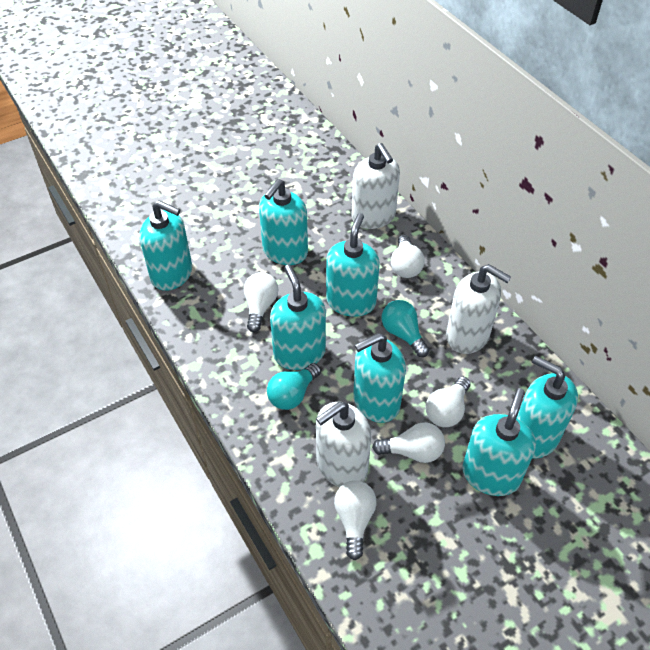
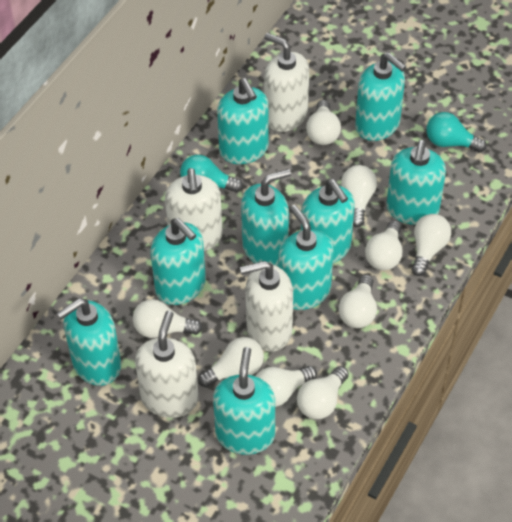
turquoise soap dispenser: [139,200,192,291] [259,179,308,265] [270,265,326,370] [326,213,380,317] [353,333,406,423] [462,388,536,496] [517,356,578,459] = 7 -> [57,298,121,386] [150,218,206,305] [213,347,275,455] [217,78,269,164] [241,169,291,266] [278,205,334,310] [301,179,355,263] [355,52,406,141] [386,140,446,225] = 9
white light bulb: [244,272,278,332] [334,480,377,560] [372,422,445,463] [391,235,425,278] [425,377,471,427] = 5 -> [133,299,202,338] [198,337,264,387] [256,366,317,407] [297,366,349,419] [306,100,341,145] [338,274,377,328] [341,165,377,227] [365,220,402,270] [412,214,451,276] = 9
white soap dispenser: [316,402,371,487] [351,143,400,229] [446,264,511,354] = 3 -> [135,311,199,418] [165,168,222,251] [240,261,293,352] [264,33,309,132] = 4

